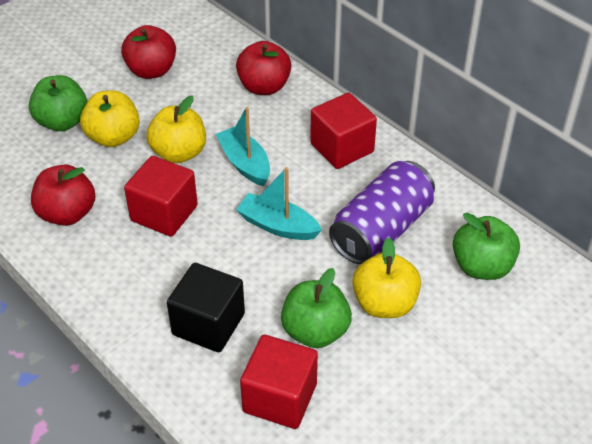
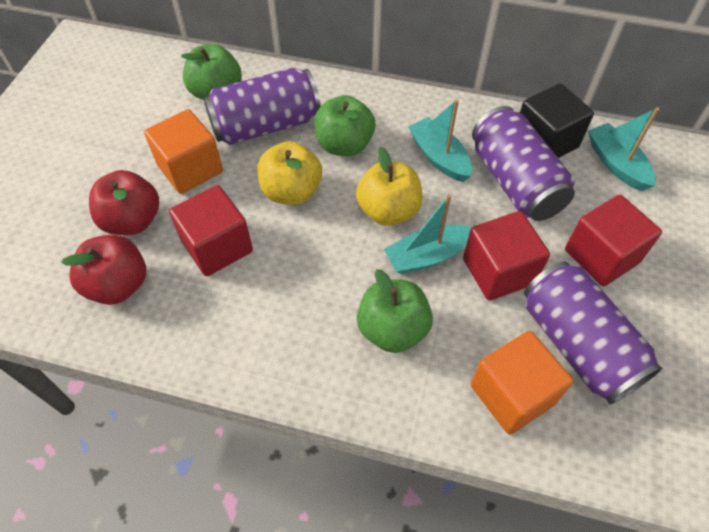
orange cube: none = 0 -> [144,109,223,194] [471,331,573,434] = 2
purple can: [329,161,435,264] = 1 -> [204,68,321,145] [472,106,575,221] [524,261,662,405] = 3
red apple: [31,165,95,226] [121,25,176,79] [236,41,291,95] = 3 -> [61,235,146,305] [89,170,159,235] = 2
turquoise boat: [216,107,270,186] [236,167,322,240] = 2 -> [384,194,472,274] [408,100,472,182] [588,107,659,191] = 3
yellow apple: [80,90,140,147] [146,95,206,163] [352,237,421,318] = 3 -> [257,141,322,205] [356,147,422,226] = 2

